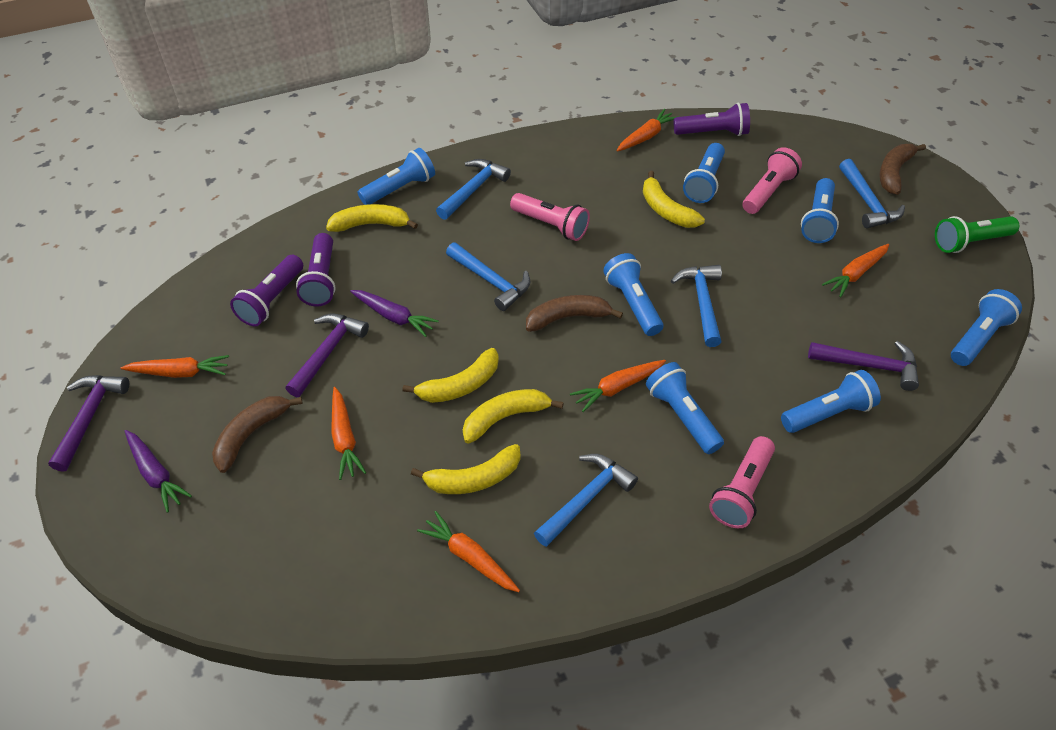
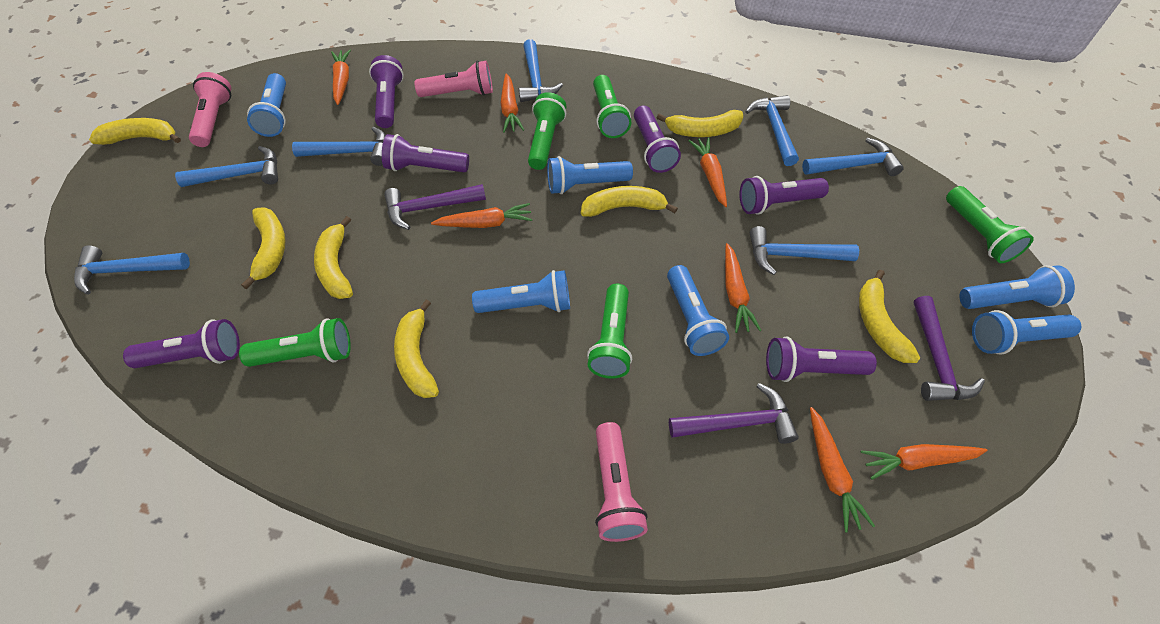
blue flashlight: [358,148,435,205] [603,253,663,336] [646,362,724,454] [683,143,725,203] [781,370,881,433] [801,178,839,243] [951,289,1022,366] = 7 -> [247,73,286,137] [472,270,570,313] [547,156,633,194] [667,265,729,356] [959,265,1075,309] [972,310,1081,354] = 6
blue hammer: [436,159,511,220] [446,242,530,311] [534,454,638,547] [671,265,722,347] [839,159,905,228] = 5 -> [74,245,190,295] [175,146,278,187] [292,127,386,166] [519,39,563,102] [745,95,799,166] [750,226,859,275] [802,137,904,176] = 7
brown banana: [212,396,303,473] [526,295,623,332] [879,144,926,195] = 3 -> none = 0
green flashlight: [935,216,1019,253] = 1 -> [239,318,351,367] [528,92,567,170] [587,284,632,379] [593,75,631,138] [946,186,1034,263] = 5
orange carrot: [121,355,229,378] [331,387,366,480] [417,511,520,592] [570,360,666,412] [617,109,676,152] [822,244,889,297] = 6 -> [331,49,351,105] [431,203,532,228] [500,73,524,133] [689,137,727,207] [725,243,761,333] [810,407,875,533] [861,444,987,480] = 7
purple carrot: [125,430,192,513] [350,290,439,337] = 2 -> none = 0
purple flashlight: [230,255,303,326] [296,233,336,306] [674,103,750,136] = 3 -> [123,319,240,368] [369,55,404,128] [382,134,469,172] [634,105,681,173] [739,176,829,215] [766,337,877,382] = 6
yellow banana: [326,204,418,232] [402,348,499,403] [411,444,520,494] [463,389,564,443] [643,171,705,228] = 5 -> [89,118,181,145] [241,207,286,289] [314,216,353,299] [394,300,439,398] [581,186,678,217] [657,110,743,137] [859,270,920,363] = 7

